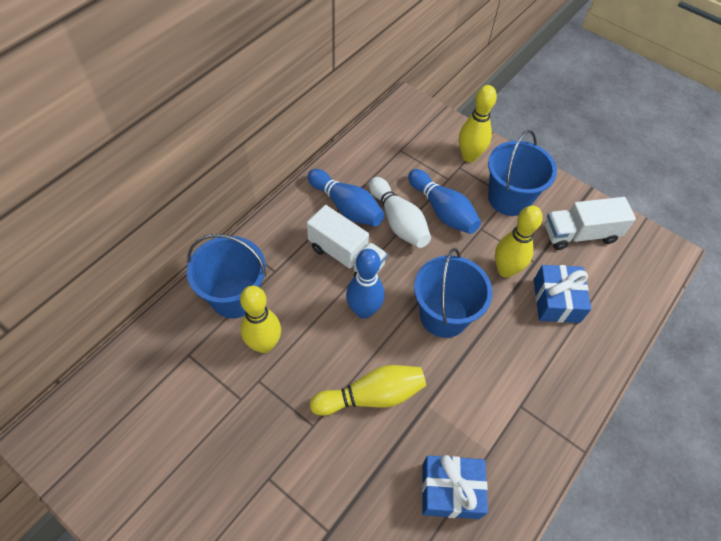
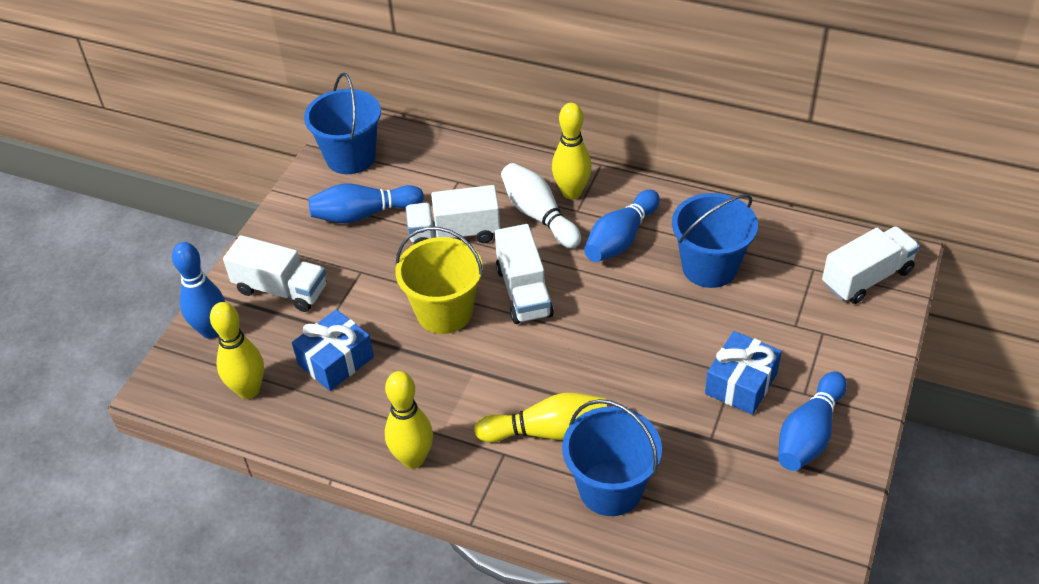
blue bowling pin: [308,169,384,226] [346,249,384,319] [408,169,481,234] = 3 -> [172,242,225,339] [308,184,424,223] [584,190,660,262] [778,371,847,471] = 4
white truck: [307,205,388,277] [545,197,636,250] = 2 -> [223,235,326,312] [406,185,500,244] [495,224,554,324] [822,226,920,304] = 4
yellow bucket: none = 0 -> [395,227,483,334] = 1

